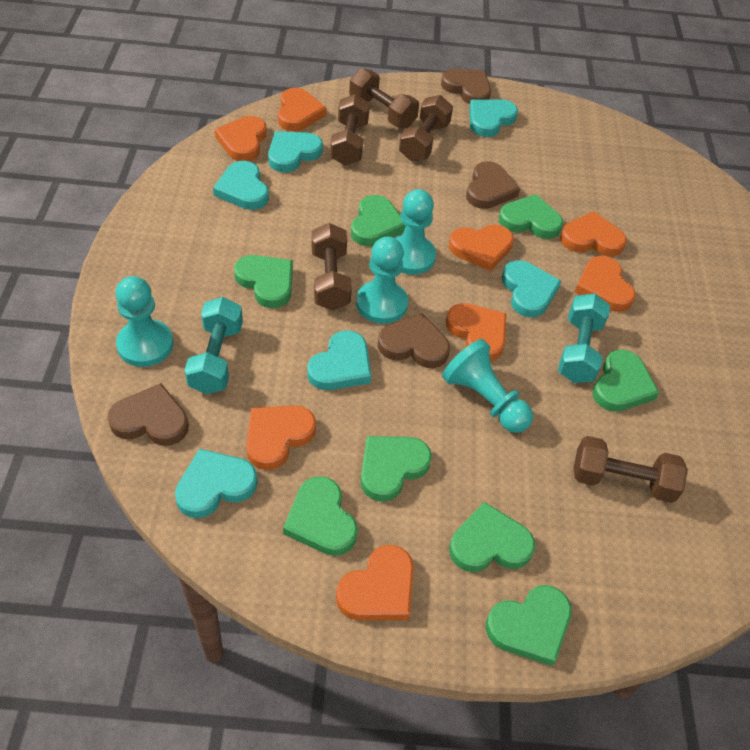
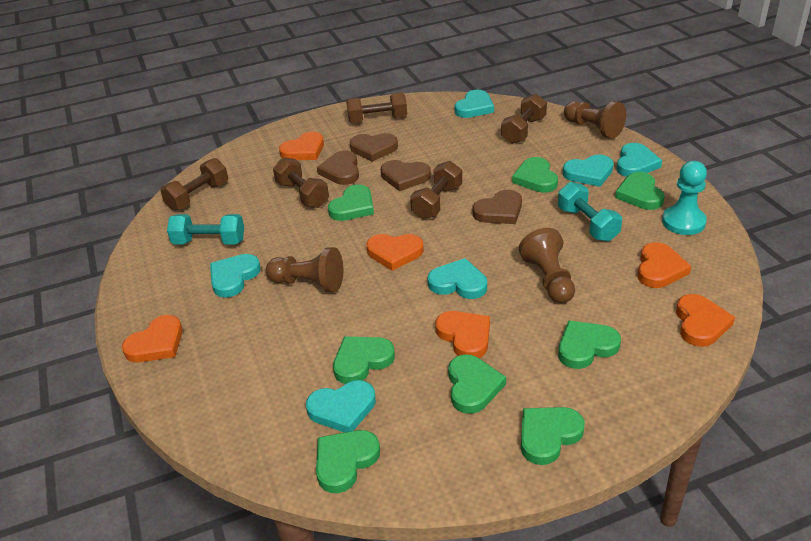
brown pawn: none = 0 -> [266,247,343,292] [519,228,575,303] [564,101,626,139] = 3
orange heart: [215,116,267,161] [246,405,316,470] [278,88,327,131] [336,545,414,621] [446,303,507,361] [449,224,514,271] [560,211,627,257] [575,256,636,312] = 8 -> [122,315,183,362] [279,132,324,160] [366,234,424,271] [435,311,490,358] [637,242,691,288] [676,294,735,347] = 6
turquoise pawn: [115,276,173,367] [356,237,408,324] [395,189,436,275] [442,339,533,433] = 4 -> [662,161,707,235] = 1

